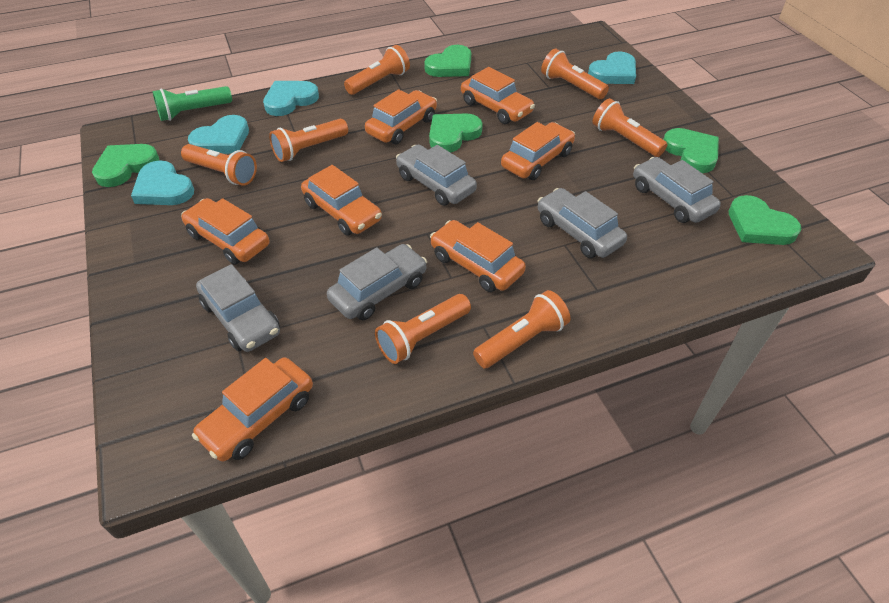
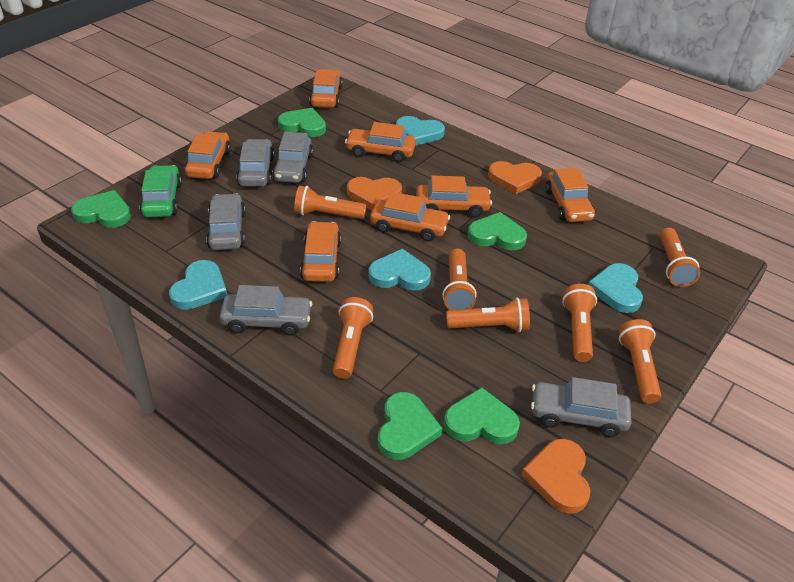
green car: none = 0 -> [140,165,182,217] = 1
green flashlight: [152,86,232,121] = 1 -> none = 0
orange heart: none = 0 -> [347,177,402,210] [488,161,542,194] [522,439,591,514] = 3

